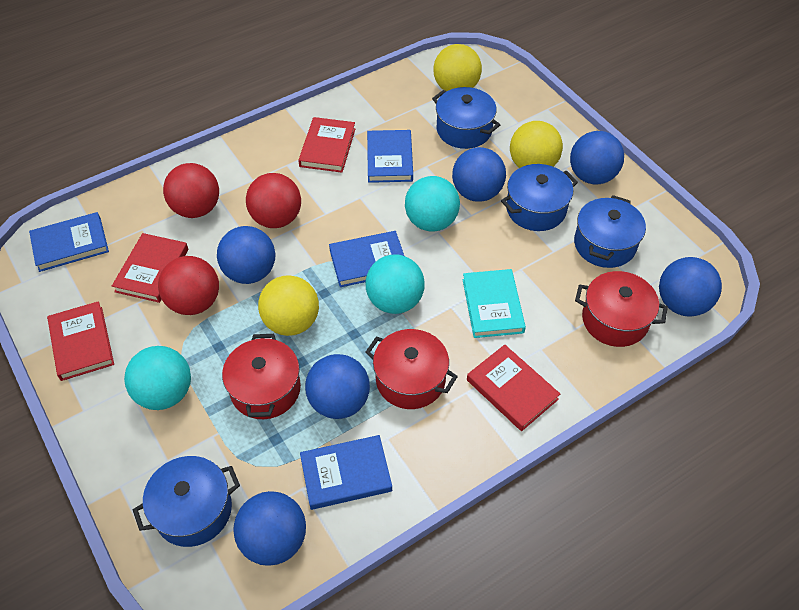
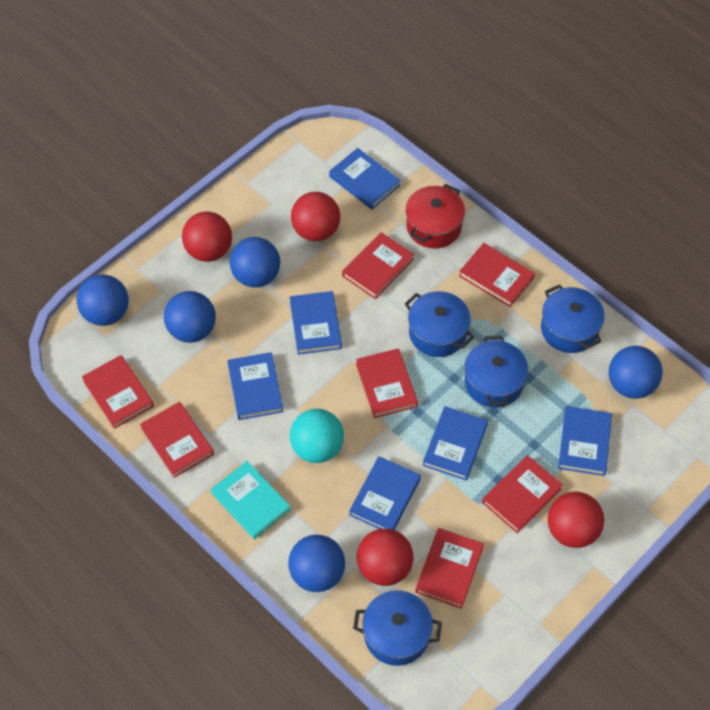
blue ball: [217,226,275,284] [233,491,306,566] [305,354,370,419] [452,147,506,202] [570,131,624,185] [659,257,722,316] = 6 -> [77,275,129,326] [164,291,216,343] [230,237,280,288] [288,535,345,592] [609,346,663,399] = 5
blue book: [29,212,109,272] [300,435,392,510] [329,231,404,287] [367,130,413,183] = 4 -> [227,352,283,420] [290,291,342,355] [329,148,401,209] [349,456,421,530] [423,406,488,480] [558,406,612,476] = 6
red ball: [158,256,219,315] [163,163,219,218] [246,173,301,228] = 3 -> [182,211,232,262] [291,192,340,241] [356,529,414,586] [548,492,604,548] = 4
red book: [47,301,114,381] [112,233,188,303] [298,117,355,173] [467,345,560,431] = 4 -> [82,355,154,429] [140,402,214,478] [342,232,414,299] [356,348,418,418] [415,528,484,609] [459,243,535,307] [482,455,563,533] = 7
red pot: [222,334,301,419] [365,329,458,409] [575,271,668,347] = 3 -> [406,183,465,248] = 1
turquoise ball: [124,346,191,410] [366,254,425,314] [405,176,460,232] = 3 -> [290,409,344,463] = 1
yellow ball: [258,275,319,336] [433,44,482,91] [510,121,563,168] = 3 -> none = 0

